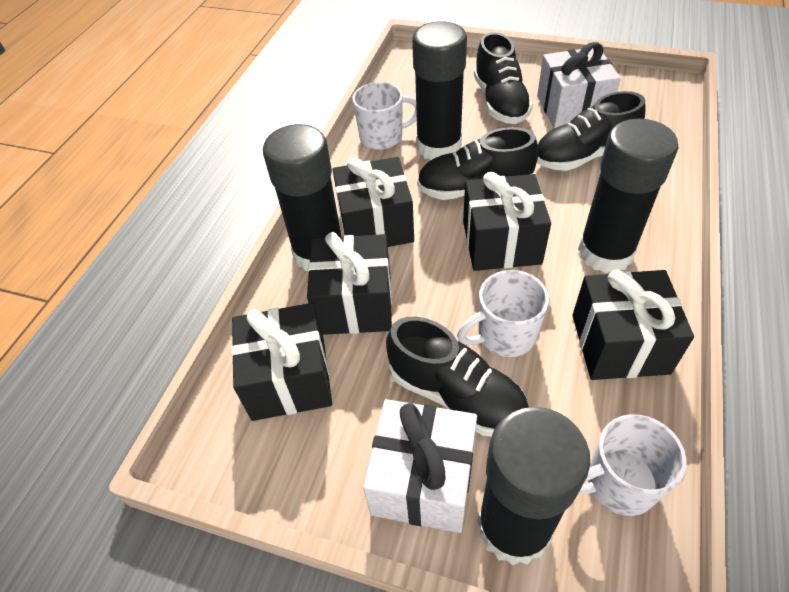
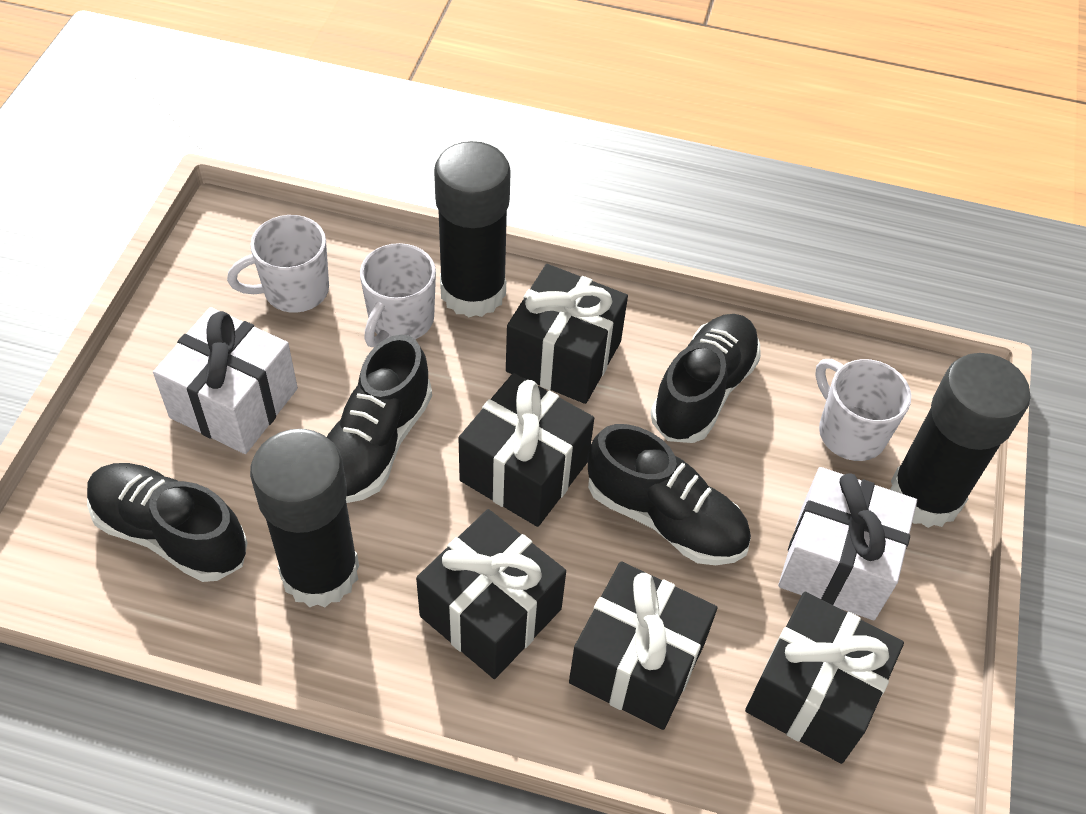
black glue stick: [263,124,343,271] [412,21,467,160] [478,407,590,565] [578,119,678,273] = 4 -> [250,429,359,607] [434,141,511,317] [890,353,1031,528] = 3

